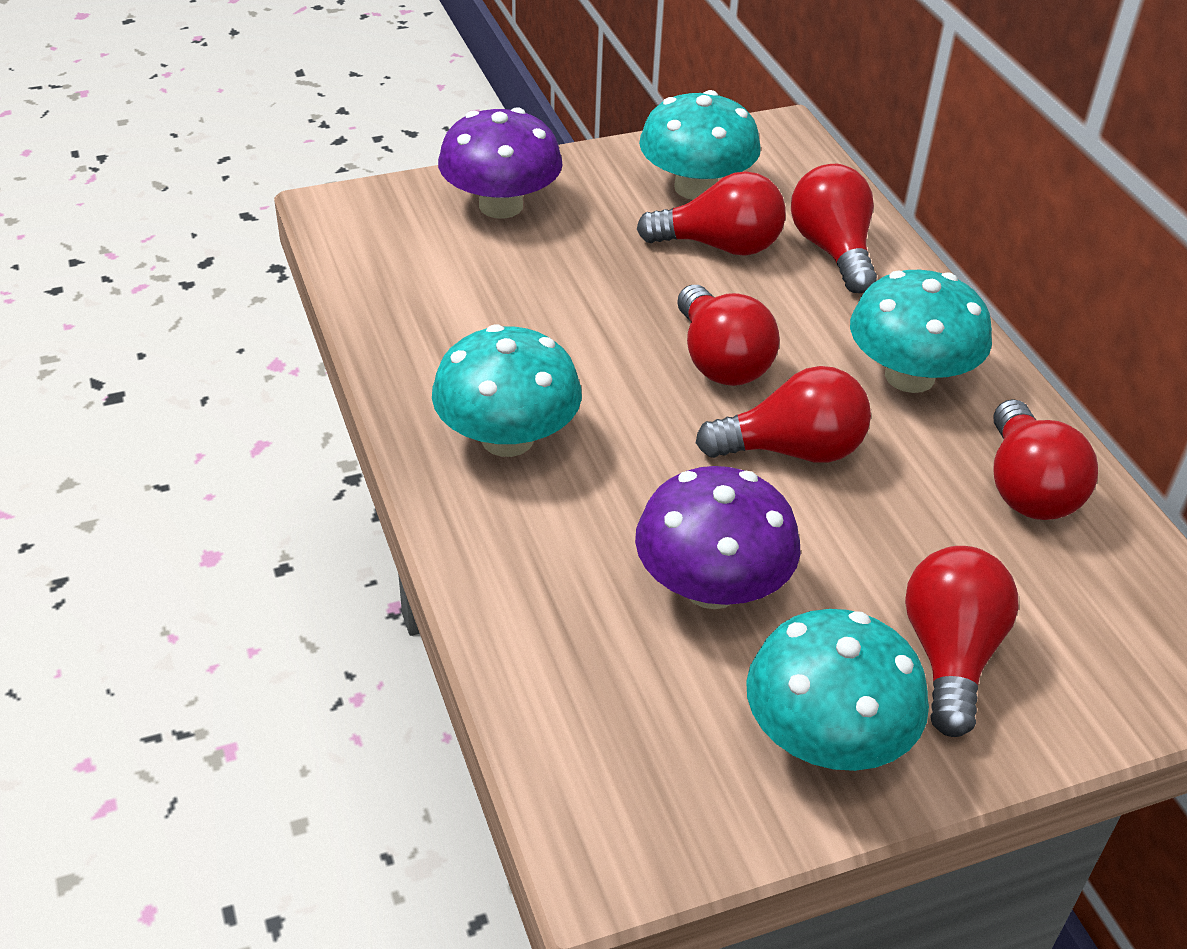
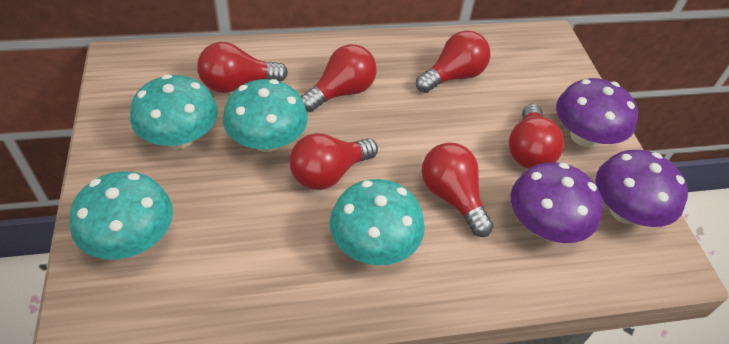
purple mushroom: [438,107,563,219] [635,466,801,609] = 2 -> [511,162,603,243] [556,78,638,147] [596,150,688,227] = 3

